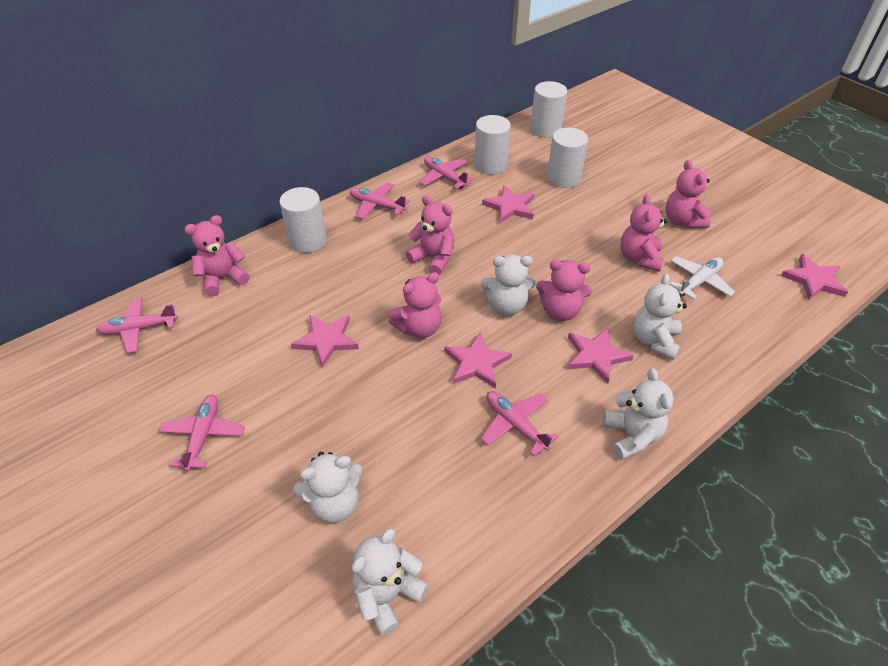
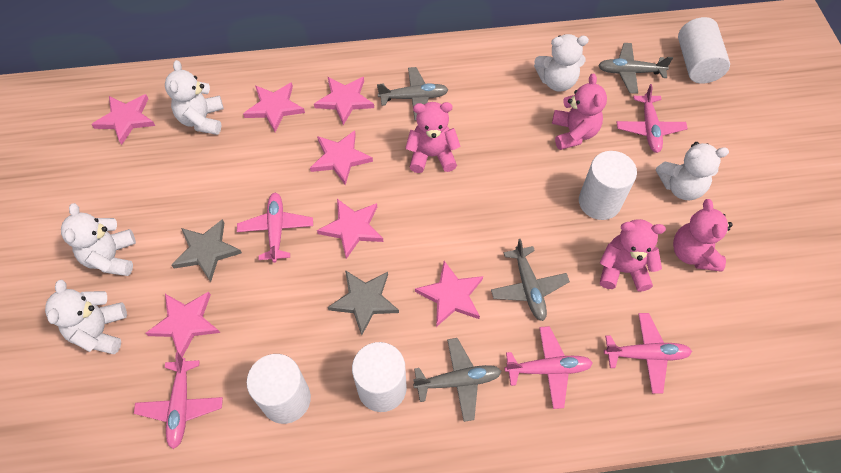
grey plane: none = 0 -> [377,67,448,120] [413,338,502,422] [491,239,570,321] [598,43,673,94] = 4
grey star: none = 0 -> [172,219,242,282] [328,270,399,335] = 2
pink star: [291,315,359,368] [445,332,512,389] [482,185,535,223] [567,328,634,384] [781,254,848,300] = 5 -> [91,94,155,145] [145,292,220,357] [243,82,305,132] [310,130,373,185] [314,77,374,125] [317,199,384,259] [415,261,483,327] = 7
pink teddy bear: [184,215,249,297] [389,272,442,338] [406,195,455,275] [536,260,592,321] [620,194,667,272] [666,160,711,228] = 6 -> [405,102,461,173] [552,73,607,150] [599,219,666,292] [673,199,733,272] = 4
white plane: [670,256,735,299] = 1 -> none = 0

